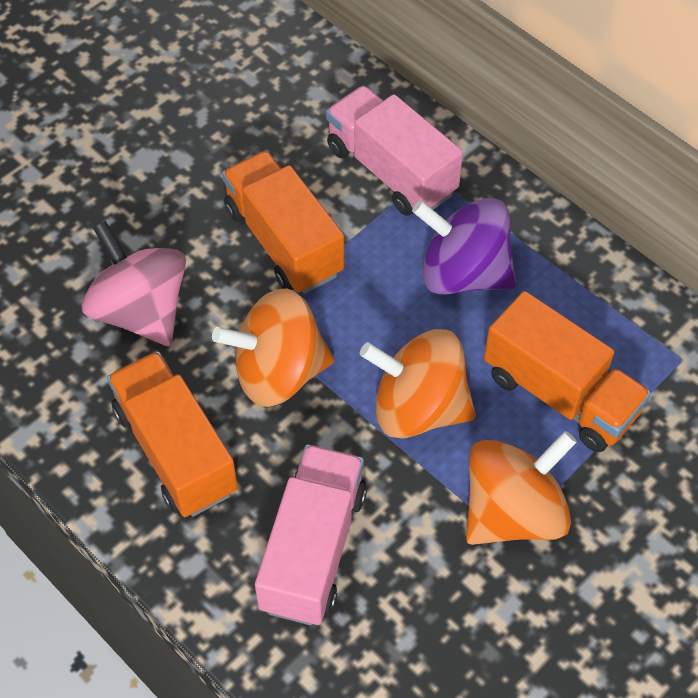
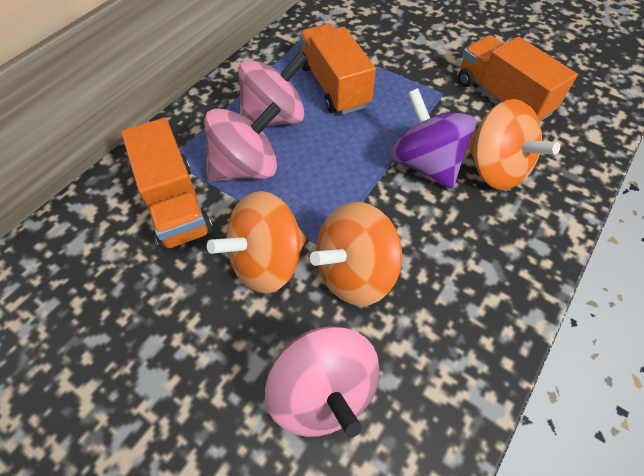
pink spinning top: [81,221,186,346] = 1 -> [204,102,281,182] [238,51,307,127] [265,326,379,437] = 3
pink truck: [255,444,367,625] [326,85,463,216] = 2 -> none = 0

